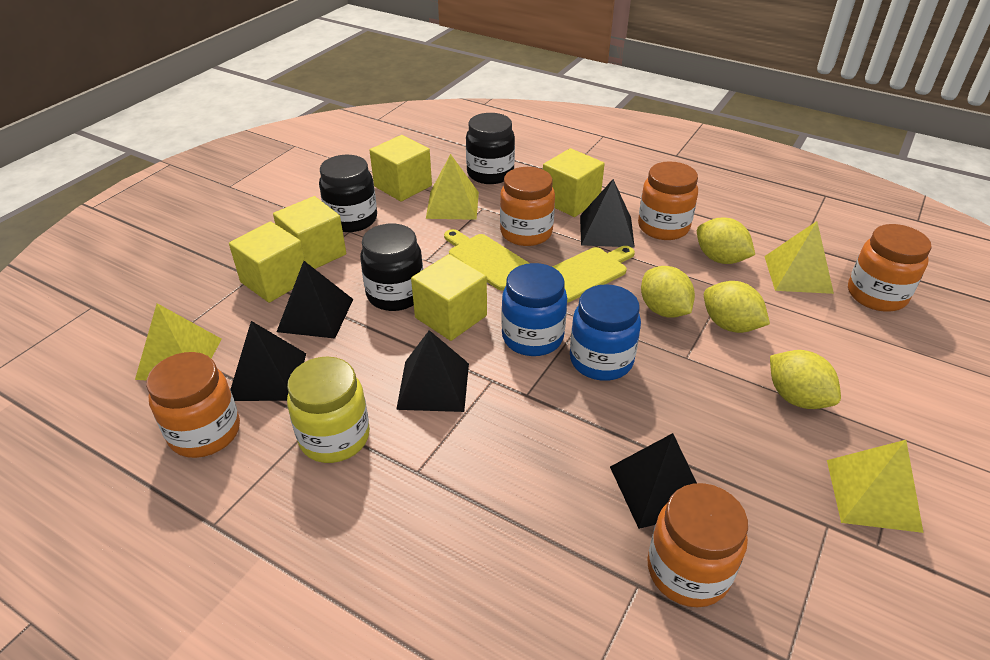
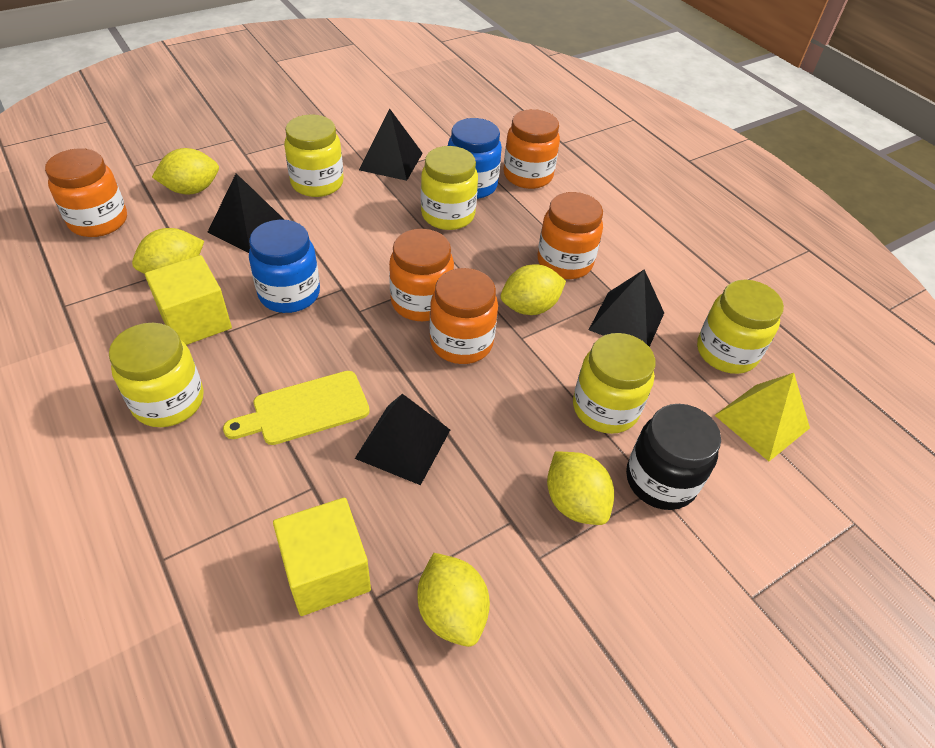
black jar: [319,155,377,232] [360,223,423,311] [466,113,515,184] = 3 -> [626,404,721,510] = 1
black pyramid: [230,321,306,401] [277,261,353,339] [396,330,469,412] [580,179,635,248] [610,433,697,529] = 5 -> [208,173,285,253] [355,394,450,485] [359,109,423,181] [589,269,664,347] = 4
yellow cube: [229,222,305,303] [273,196,346,269] [370,135,432,202] [411,254,487,341] [543,148,604,217] = 5 -> [145,255,232,345] [273,498,371,616] = 2
yellow cutting board: [444,229,529,291] [552,246,635,303] = 2 -> [223,371,370,445] = 1
yellow jar: [287,357,370,463] = 1 -> [109,323,204,427] [284,114,344,197] [421,146,478,230] [573,333,655,434] [697,280,784,374] = 5
yellow lemon: [641,266,695,318] [697,217,755,264] [704,281,770,333] [770,350,841,409] = 4 -> [132,228,204,274] [152,148,219,195] [417,553,490,647] [501,265,566,315] [547,452,614,525] = 5
yellow pyramid: [135,303,221,381] [426,154,479,220] [764,221,834,294] [827,440,924,533] = 4 -> [715,373,810,461] = 1

